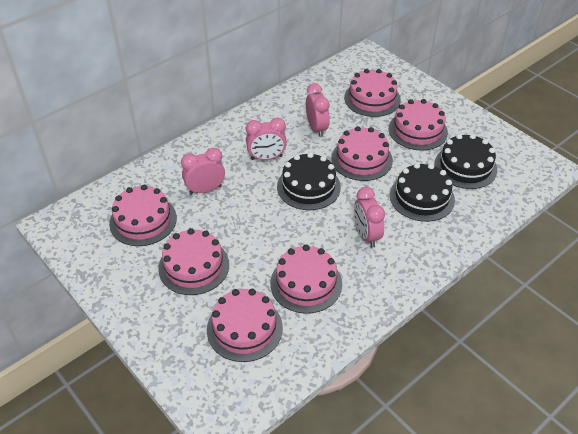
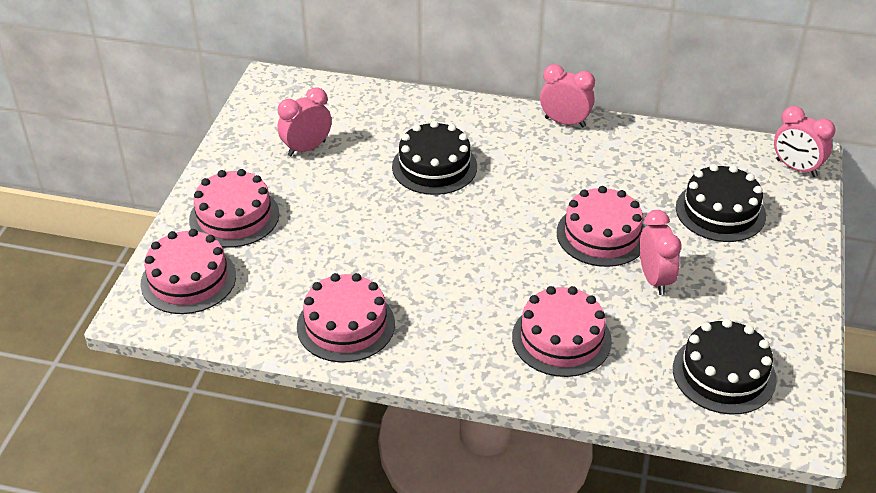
pink cake: [109,185,177,246] [158,228,229,295] [207,289,283,362] [270,245,342,314] [331,126,393,181] [344,69,401,117] [389,99,448,151] = 7 -> [140,229,236,314] [189,169,279,248] [297,273,395,362] [512,286,612,377] [557,186,645,267] = 5

